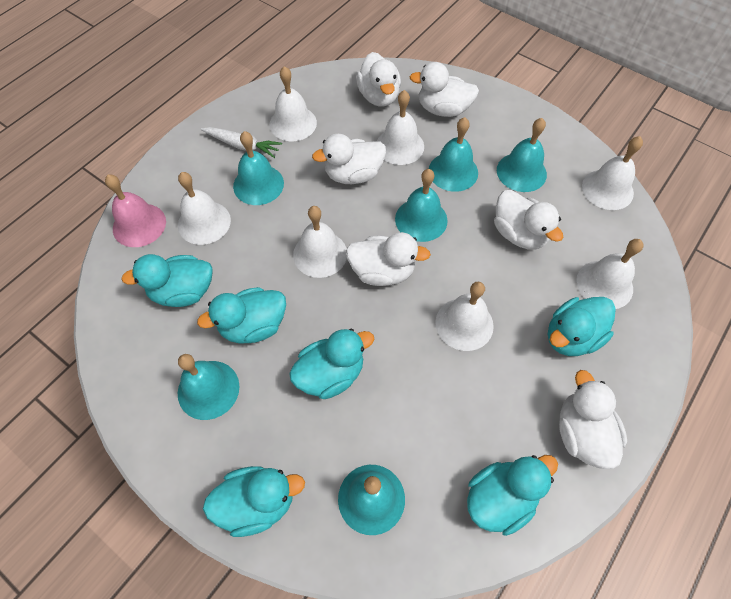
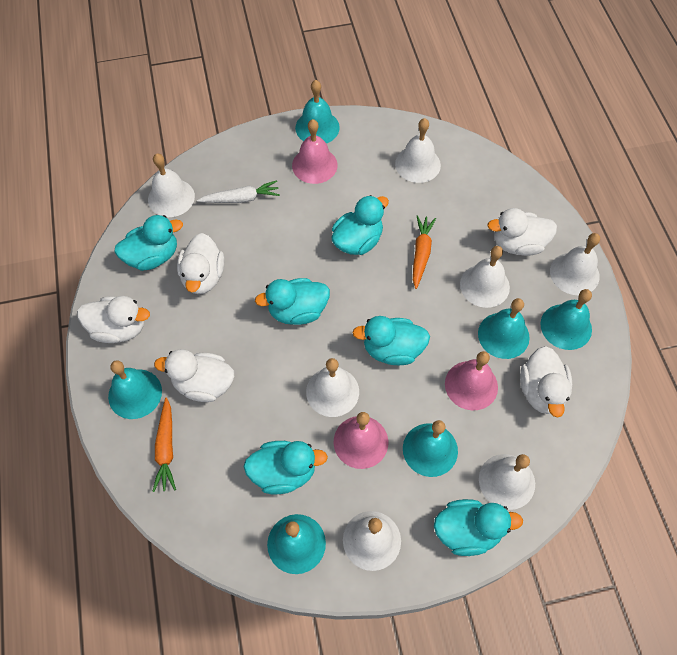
orange carrot: none = 0 -> [152,398,176,492] [413,215,436,289] = 2
pink bell: [105,175,166,247] = 1 -> [292,119,338,184] [334,412,388,469] [445,351,498,410] = 3
white duck: [312,134,386,184] [346,232,431,286] [356,52,401,107] [410,62,479,117] [494,190,563,250] [559,370,627,469] = 6 -> [77,296,150,343] [154,349,234,402] [177,233,224,294] [487,208,557,256] [520,346,572,418] = 5

